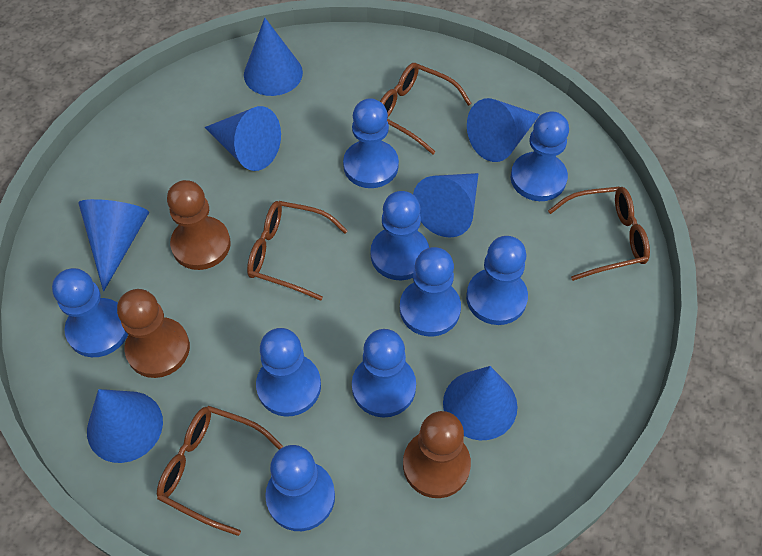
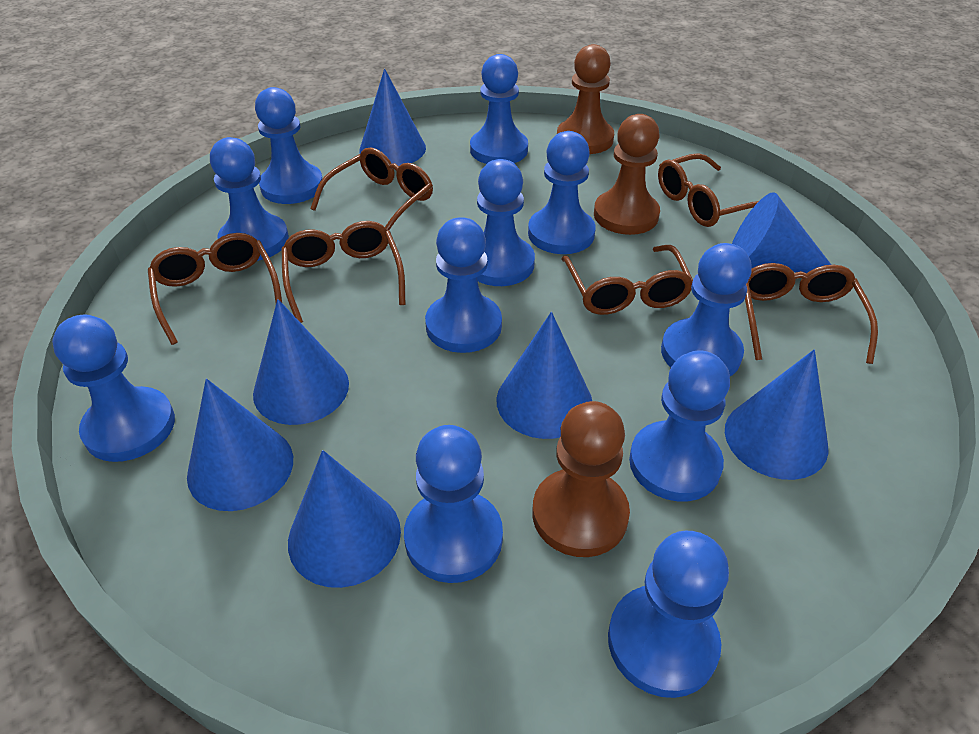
blue pawn: [52,268,128,357] [256,328,321,417] [265,445,335,531] [343,98,399,188] [352,329,416,418] [371,191,429,280] [400,247,461,336] [466,236,528,325] [511,111,569,201] = 9 -> [52,315,175,462] [210,137,289,261] [255,87,323,204] [404,425,503,583] [425,217,502,353] [470,54,528,164] [477,159,535,286] [528,131,596,254] [608,530,729,698] [629,350,730,501] [661,243,752,376] = 11
brown glasses: [157,406,283,536] [247,201,348,301] [380,63,472,154] [548,187,650,281] = 4 -> [148,233,282,345] [281,221,406,323] [310,147,433,230] [561,245,693,315] [658,153,759,227] [745,263,878,364] = 6

